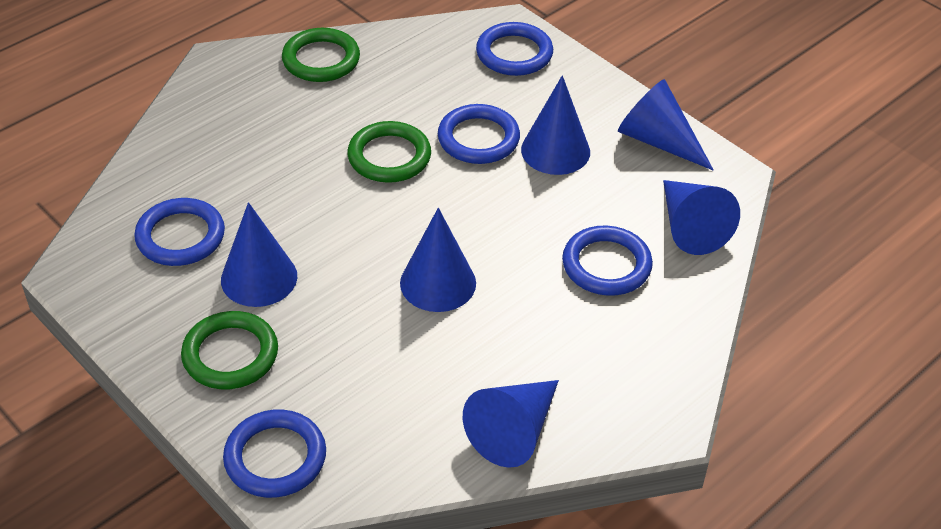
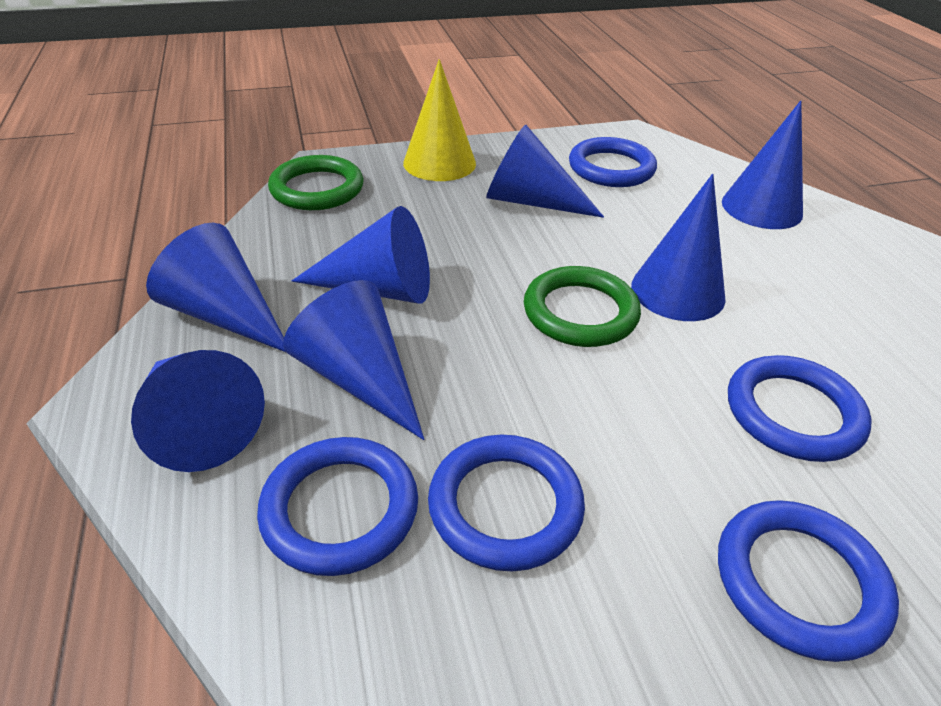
blue cone: [221,202,297,307] [400,208,476,312] [463,380,559,468] [521,75,590,175] [618,79,714,170] [663,180,740,255] = 6 -> [131,350,265,472] [146,223,285,352] [283,280,424,440] [292,206,430,304] [486,125,604,218] [631,174,726,321] [722,100,803,229] = 7
green ring: [181,311,278,389] [282,28,360,82] [347,121,431,183] = 3 -> [268,155,363,210] [524,266,641,347] = 2
yellow cone: none = 0 -> [403,59,476,181] = 1

